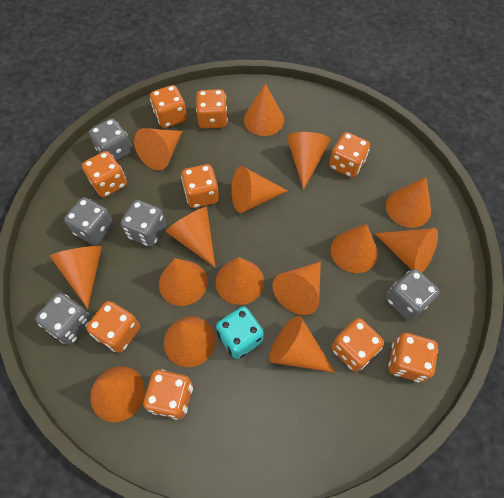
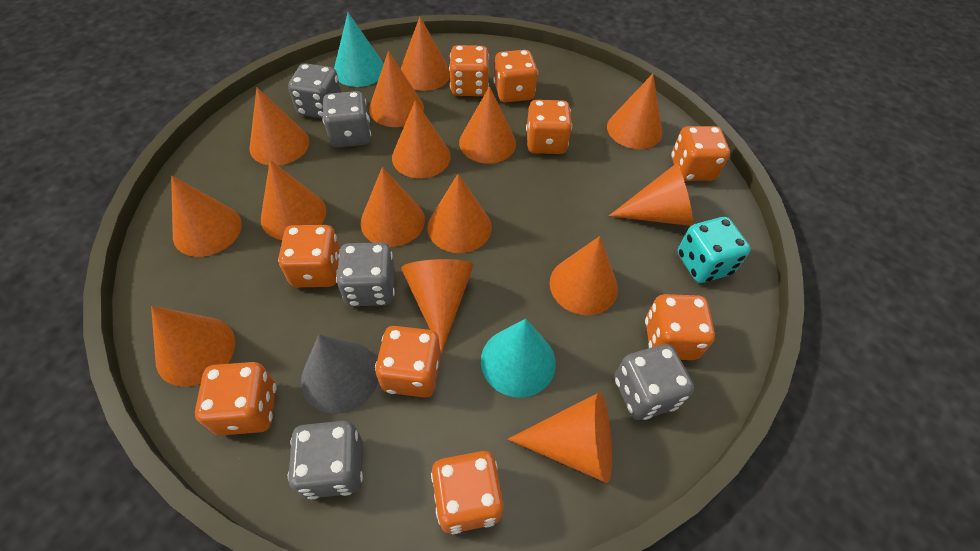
grey cone: none = 0 -> [301,335,378,414] = 1
turquoise cone: none = 0 -> [334,12,384,87] [481,319,556,398] = 2

